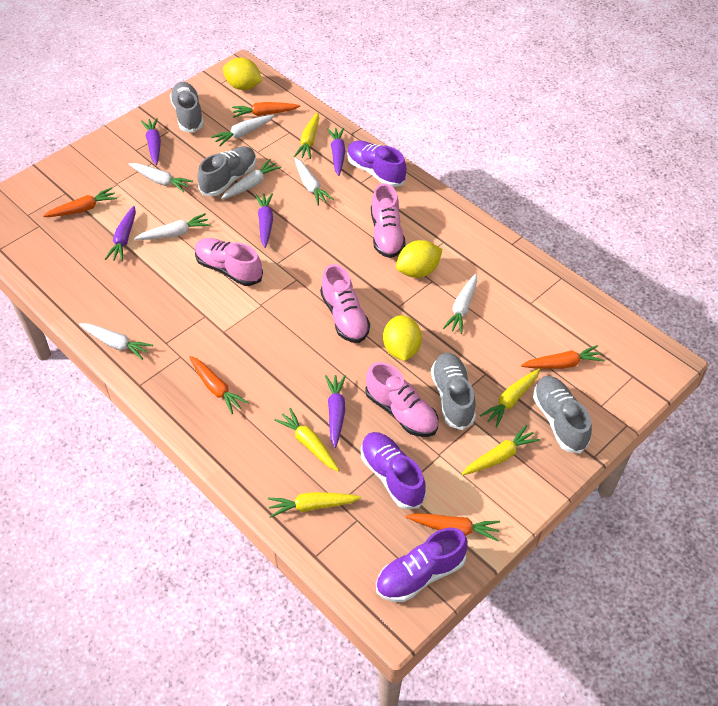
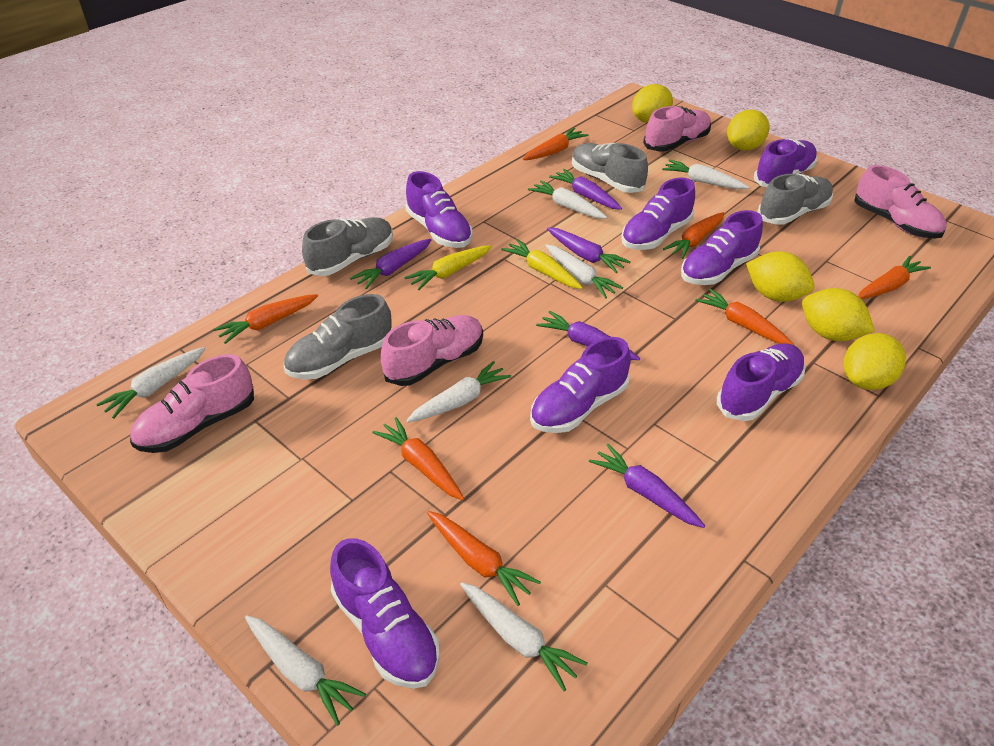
orange carrot: [43,187,117,217] [189,356,249,414] [232,102,300,118] [406,513,500,542] [521,345,605,369] = 5 -> [214,294,318,344] [372,417,464,500] [427,511,541,606] [522,128,588,160] [663,212,724,259] [695,289,794,345] [858,256,931,299] = 7
purple shoe: [347,140,406,187] [361,432,426,509] [376,528,468,602] = 3 -> [330,538,440,689] [405,171,472,248] [530,337,631,433] [621,177,695,250] [681,210,763,285] [717,343,805,421] [754,139,817,187] = 7
yellow carrot: [268,492,361,518] [274,408,339,471] [294,112,319,159] [462,425,540,475] [480,369,540,427] = 5 -> [404,245,492,290] [501,239,583,289] = 2
yellow lemon: [223,57,262,90] [383,315,422,361] [396,240,442,278] = 3 -> [632,84,673,123] [727,110,769,151] [746,251,814,302] [802,288,875,341] [843,333,906,390] = 5

